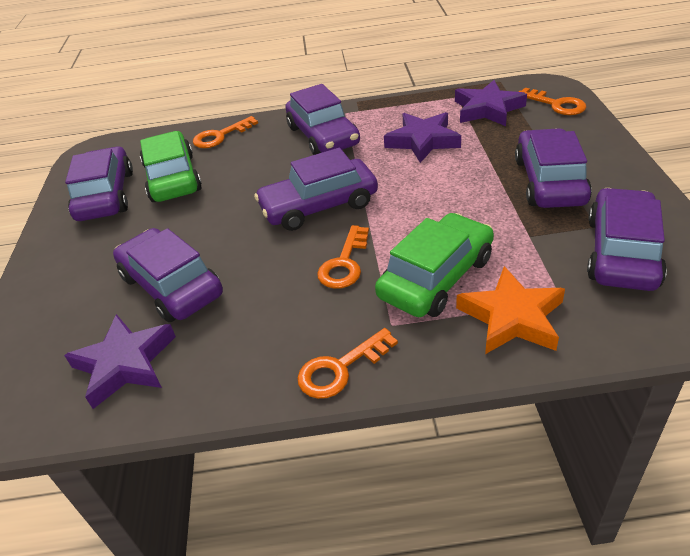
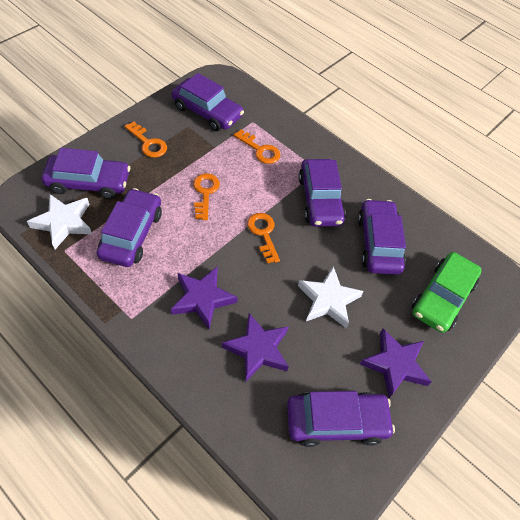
green car: [140,131,202,202] [375,213,494,317] = 2 -> [412,252,481,333] = 1
orange star: [456,266,565,354] = 1 -> none = 0
white star: none = 0 -> [27,194,92,249] [298,266,364,328] = 2

